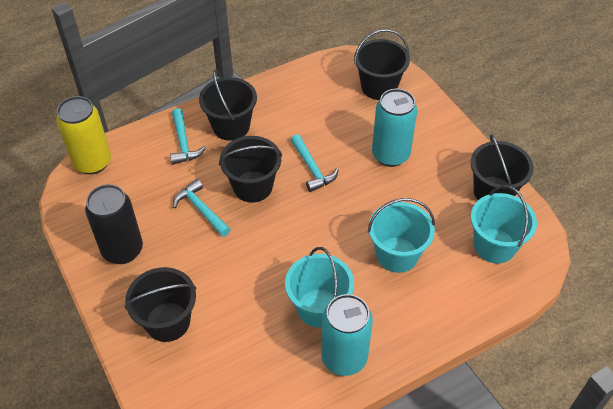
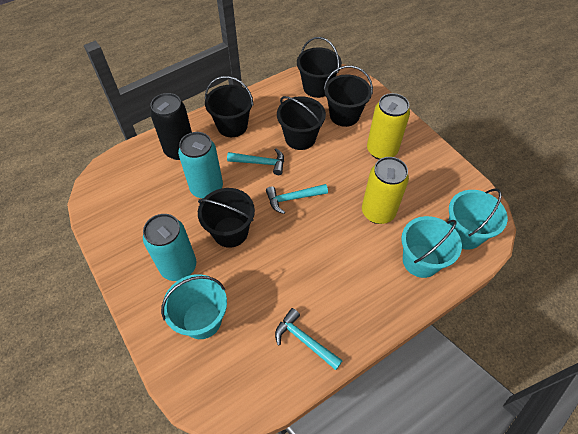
yellow can: [56,96,111,174] = 1 -> [362,157,409,224] [367,93,410,160] = 2

